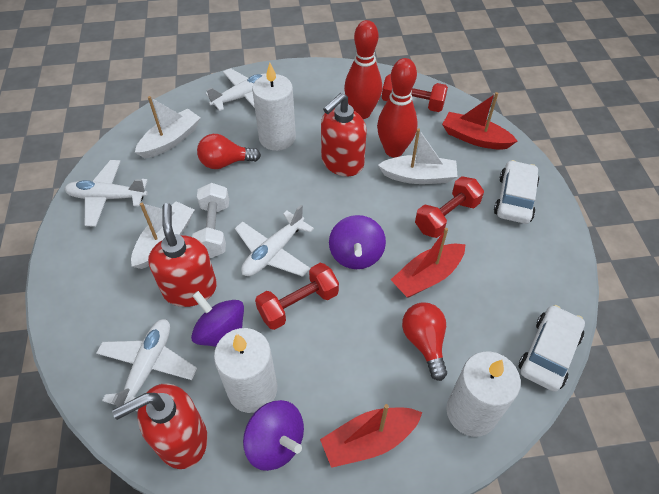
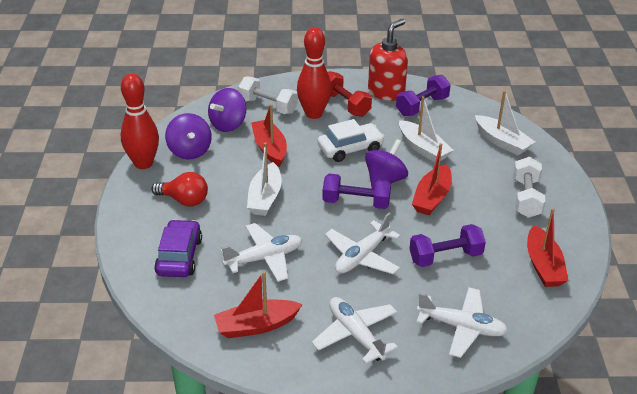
purple car: none = 0 -> [154,219,202,277] = 1
purple dumbbell: none = 0 -> [322,173,391,209] [396,75,451,116] [409,224,486,267] = 3
red boat: [320,404,423,468] [391,228,465,298] [442,92,517,150] = 3 -> [214,271,303,338] [251,104,287,167] [412,143,452,215] [527,208,568,287] = 4
red dumbbell: [255,263,339,330] [382,74,448,112] [415,176,484,238] = 3 -> [328,71,372,117] = 1
red light bulb: [197,134,261,169] [402,302,447,381] = 2 -> [151,172,208,207] = 1
red soap dispenser: [112,383,208,469] [148,203,217,307] [321,93,367,176] = 3 -> [368,19,408,101] = 1
white candle: [214,328,277,413] [252,63,296,151] [446,352,521,437] = 3 -> none = 0
white car: [494,160,540,224] [519,305,585,392] = 2 -> [317,119,385,162] = 1
white dumbbell: [192,183,229,258] = 1 -> [238,76,298,114] [513,157,546,218] = 2

